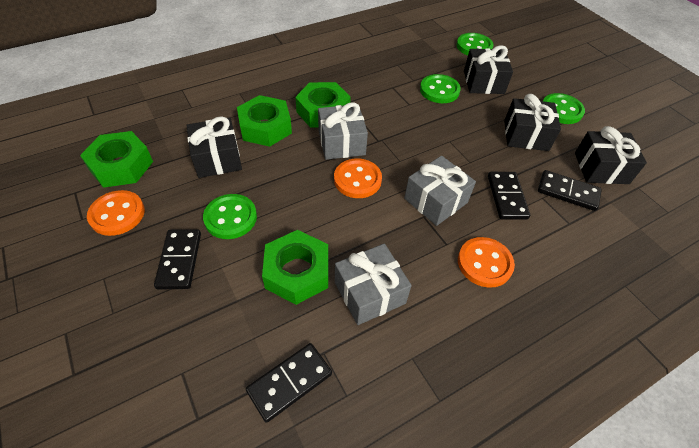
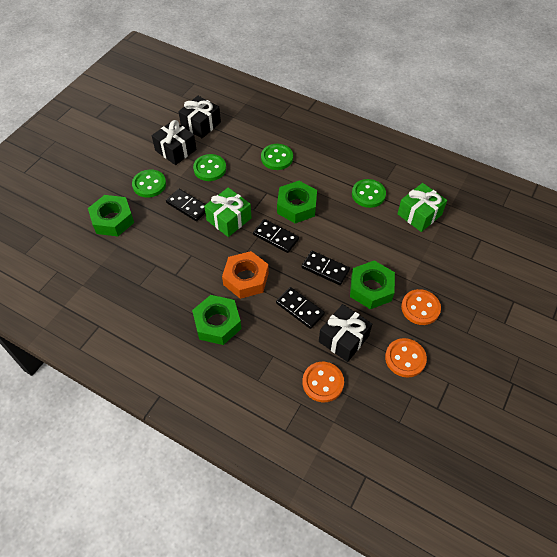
black gift: [186,116,242,178] [464,45,513,94] [504,94,561,151] [575,126,647,184] = 4 -> [152,120,197,165] [178,96,221,138] [319,304,372,362] = 3
green gift: none = 0 -> [204,187,251,237] [397,183,447,232] = 2
grey gift: [318,102,368,160] [335,244,412,325] [404,156,476,226] = 3 -> none = 0
orange nut: none = 0 -> [222,251,269,299] = 1

